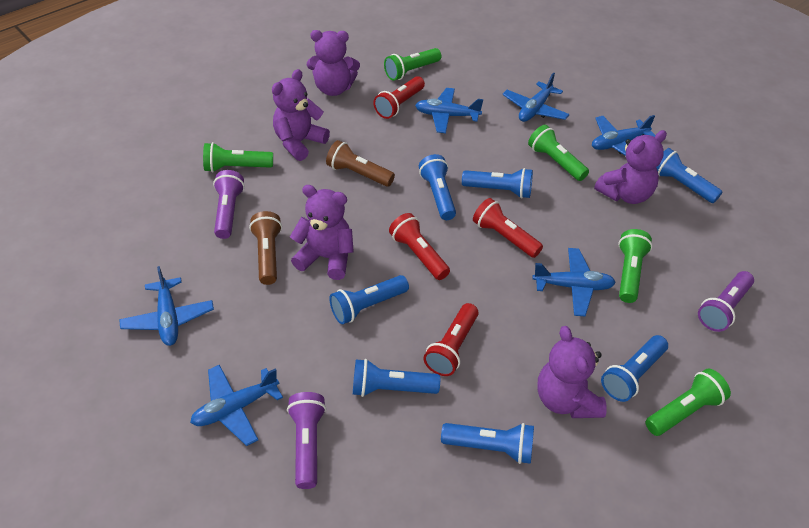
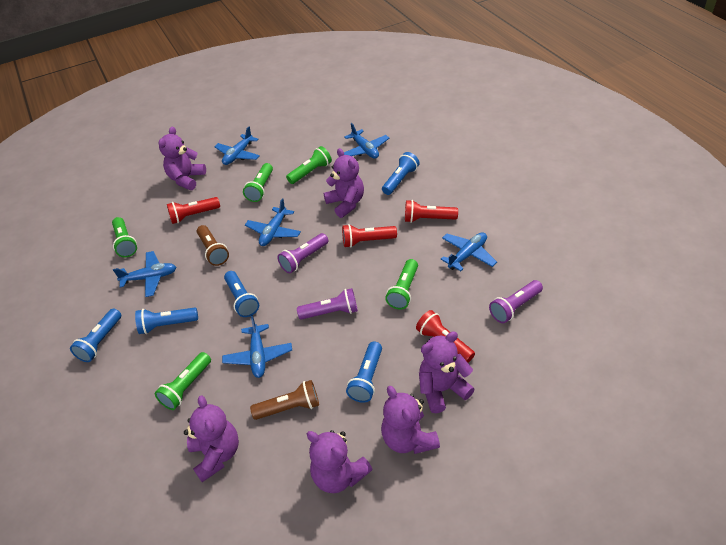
blue flashlight: [329,275,409,324] [353,359,440,397] [419,154,456,220] [441,423,534,464] [462,168,533,198] [601,335,668,402] [656,148,722,203] = 7 -> [70,309,121,362] [135,308,198,334] [224,271,259,317] [346,342,382,403] [382,152,419,195] = 5
purple teddy bear: [272,69,330,161] [290,185,354,280] [307,30,360,96] [537,326,607,418] [594,130,667,204] = 5 -> [159,127,206,190] [184,395,239,482] [306,430,373,493] [324,148,364,218] [381,386,440,454] [419,331,475,413] = 6

